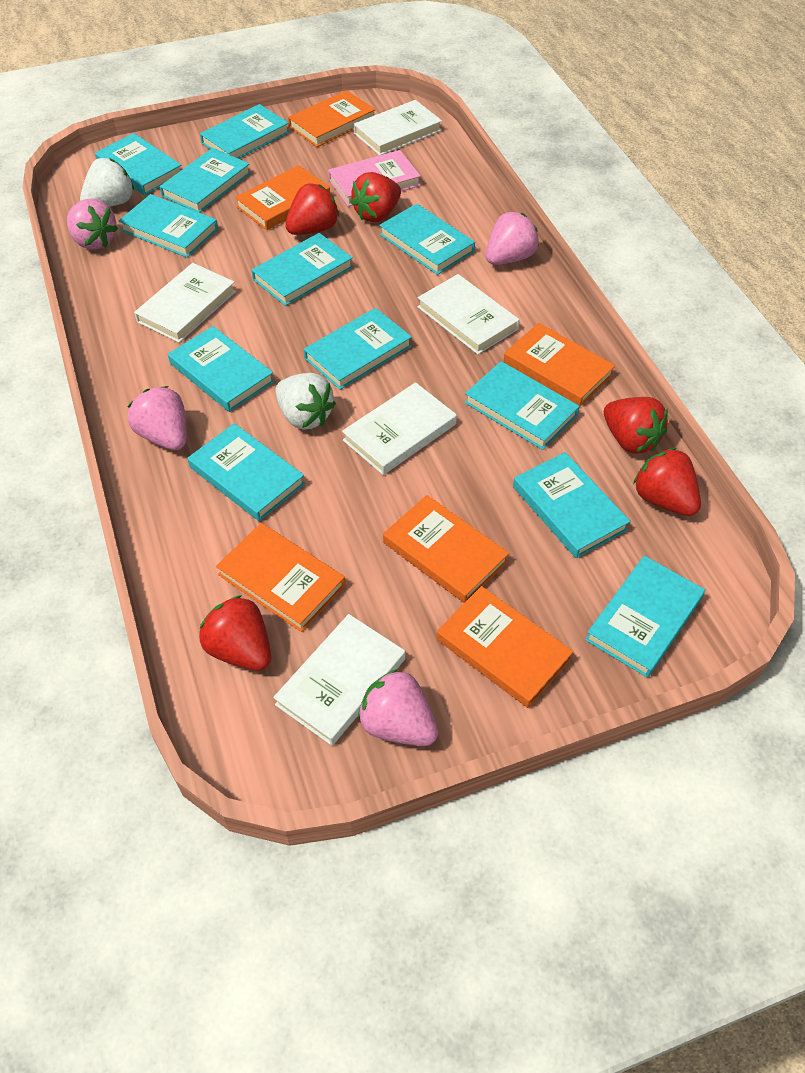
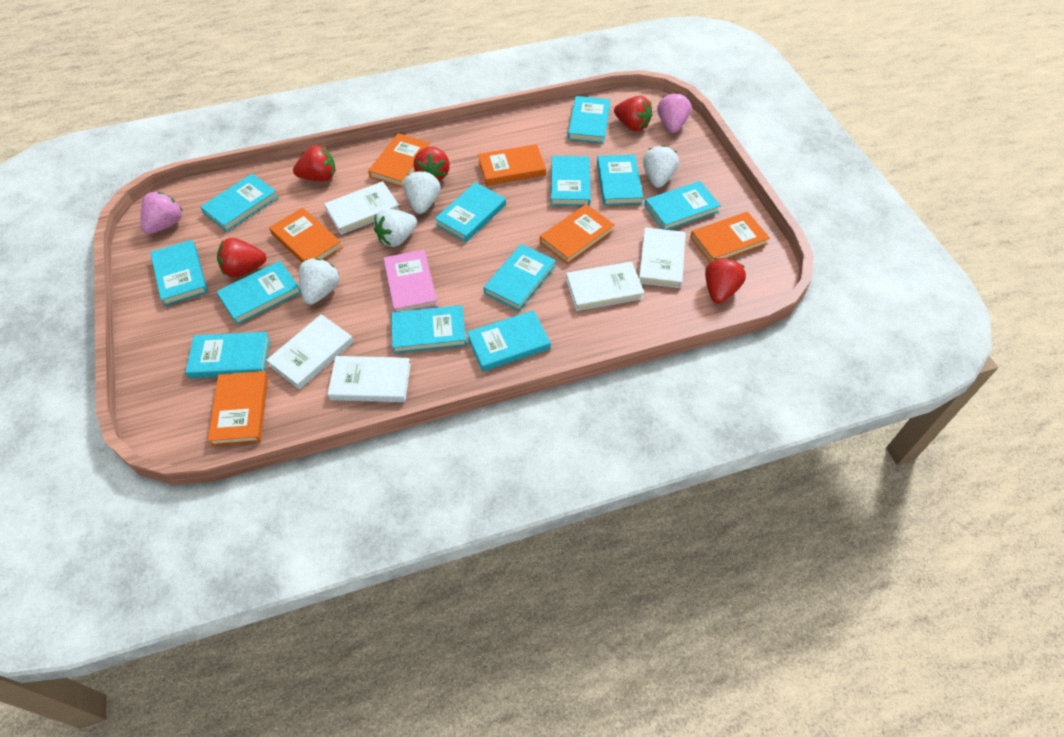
pink strawberry: [67,199,118,250] [128,386,187,450] [358,669,438,746] [486,212,539,265] = 4 -> [140,192,183,234] [657,92,691,133] = 2
white strawberry: [80,158,134,207] [275,373,336,429] = 2 -> [299,258,340,305] [374,209,417,247] [404,170,441,214] [643,145,679,188] = 4

